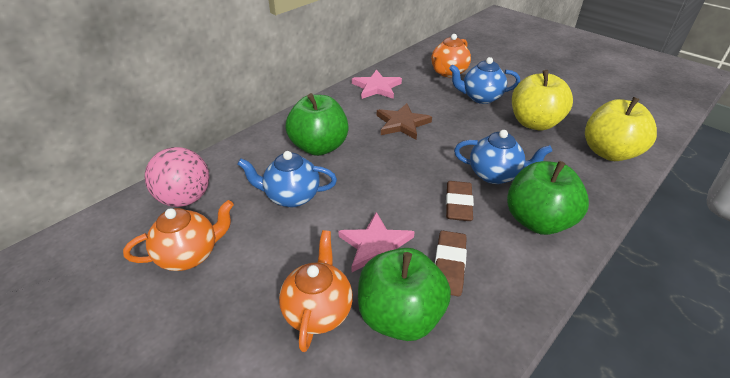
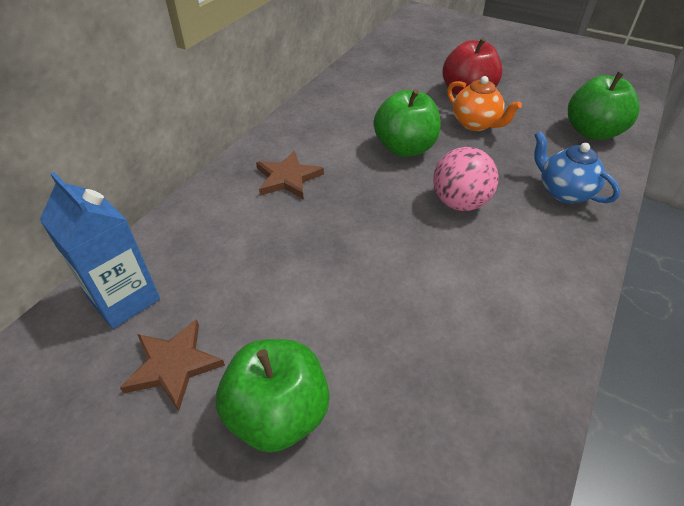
blue carton: none = 0 -> [40,172,160,329] = 1
blue teapot: [238,151,337,207] [449,57,520,104] [454,130,552,184] = 3 -> [534,131,620,204] = 1
brown eraser: [435,231,467,297] [446,181,474,221] = 2 -> none = 0
brown star: [377,103,432,140] = 1 -> [120,319,225,411] [256,151,324,199] = 2
orange teapot: [123,200,234,271] [279,230,353,352] [431,34,471,77] = 3 -> [447,76,522,131] = 1
pink star: [338,212,415,272] [352,70,402,99] = 2 -> none = 0
red apple: none = 0 -> [442,38,502,96] = 1
yellow apple: [512,70,573,130] [585,97,657,161] = 2 -> none = 0

